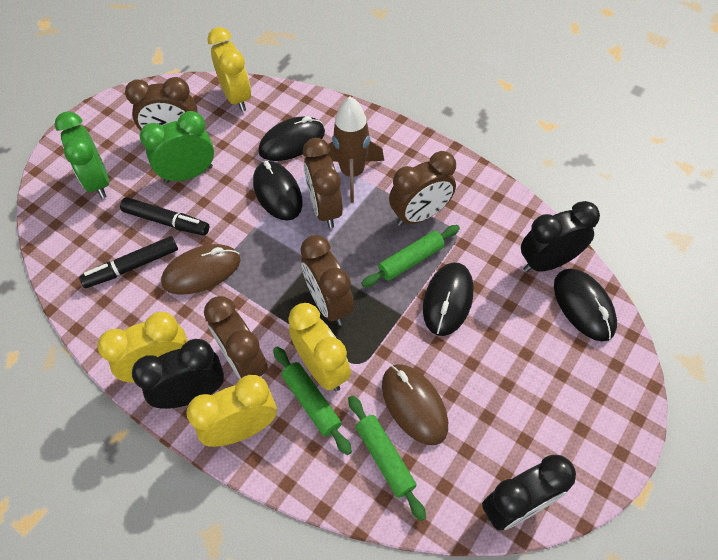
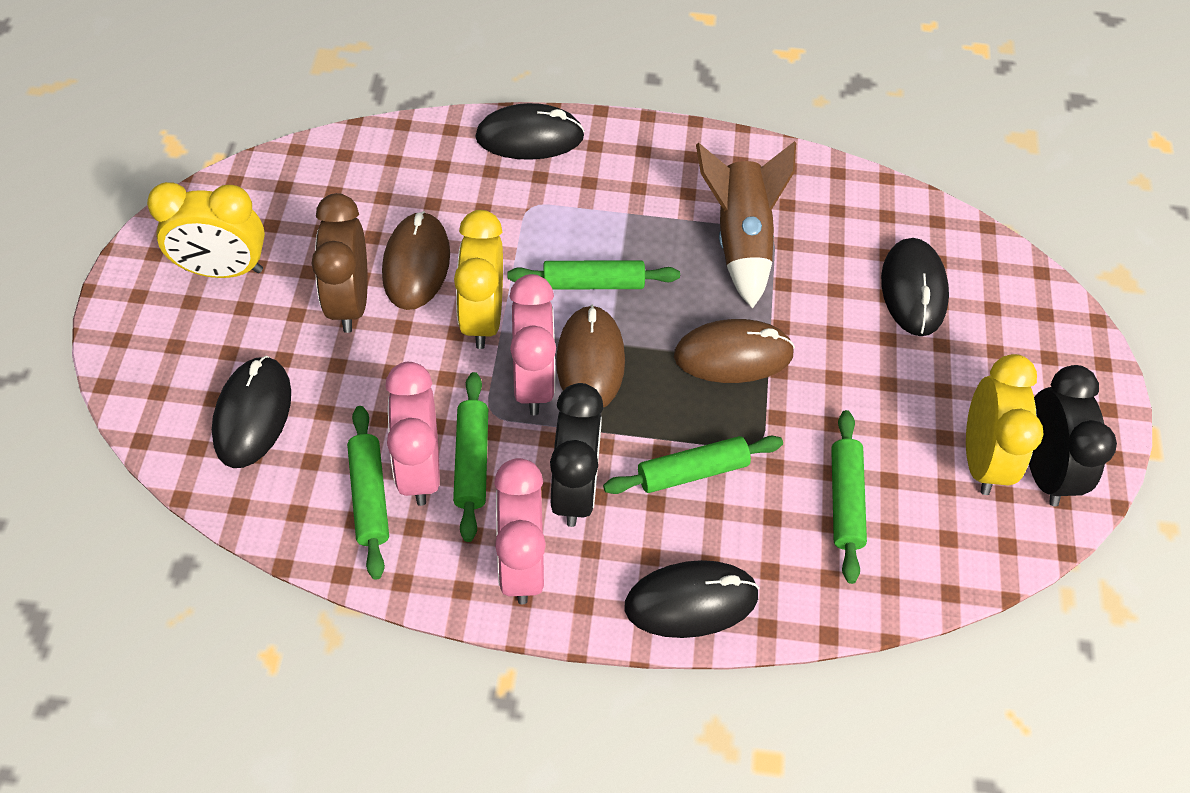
black clock: [132,339,224,409] [482,455,576,531] [521,201,600,272] = 3 -> [550,383,604,527] [1029,365,1117,506] = 2
black marker: [79,236,178,288] [120,197,210,236] = 2 -> none = 0
brown clock: [125,77,198,131] [204,296,268,379] [300,235,354,325] [303,138,343,228] [389,151,456,226] = 5 -> [312,193,368,333] = 1
brown mouse: [161,244,241,295] [382,364,448,445] = 2 -> [382,211,450,310] [556,304,625,408] [674,319,795,383] = 3
green clock: [55,111,109,199] [140,111,214,183] = 2 -> none = 0
green rolling pin: [273,347,352,455] [348,395,426,521] [361,225,460,287] = 3 -> [347,406,389,580] [453,372,488,542] [508,260,680,290] [603,436,783,494] [831,410,867,584] = 5
pink clock: none = 0 -> [385,362,440,506] [494,458,546,604] [510,274,556,415] = 3
yellow clock: [97,312,188,383] [186,375,277,447] [208,27,251,112] [288,303,351,392] = 4 -> [147,182,265,278] [454,210,503,349] [966,354,1043,495] = 3

